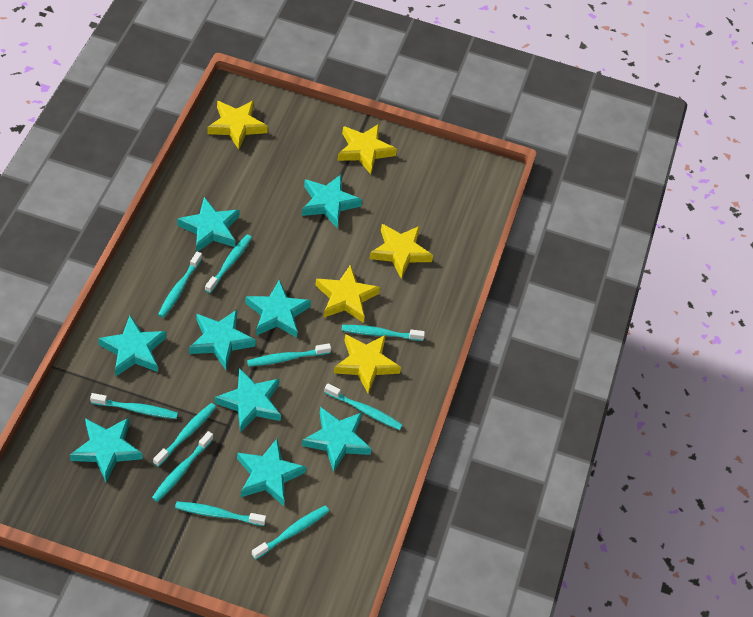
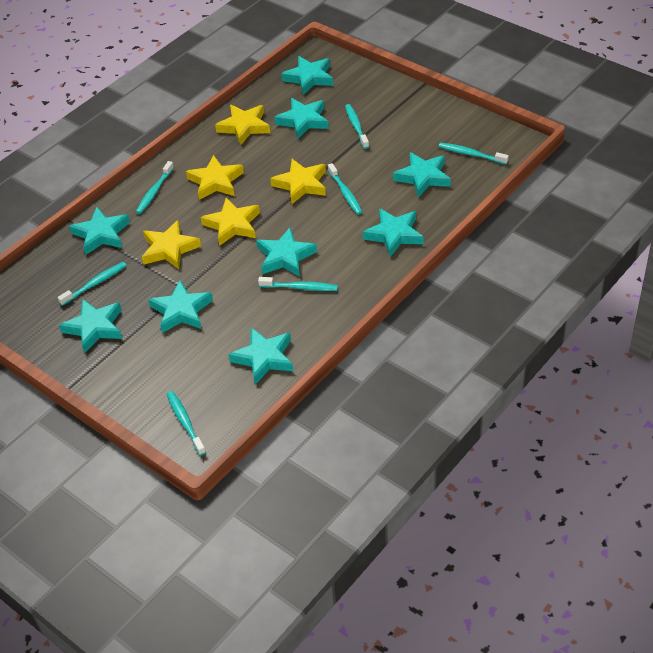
turquoise toothbrush: [90,393,178,419] [152,431,213,502] [153,403,216,467] [158,251,202,318] [175,502,266,526] [205,235,252,293] [247,343,331,367] [252,506,329,560] [324,383,403,430] [341,325,425,341] = 10 -> [57,262,127,306] [136,161,174,214] [167,391,206,456] [258,277,338,291] [328,163,362,215] [345,104,369,149] [439,143,509,164] = 7

